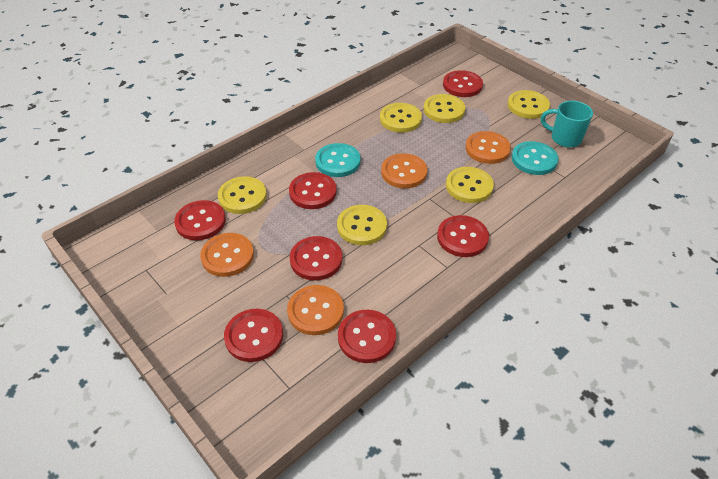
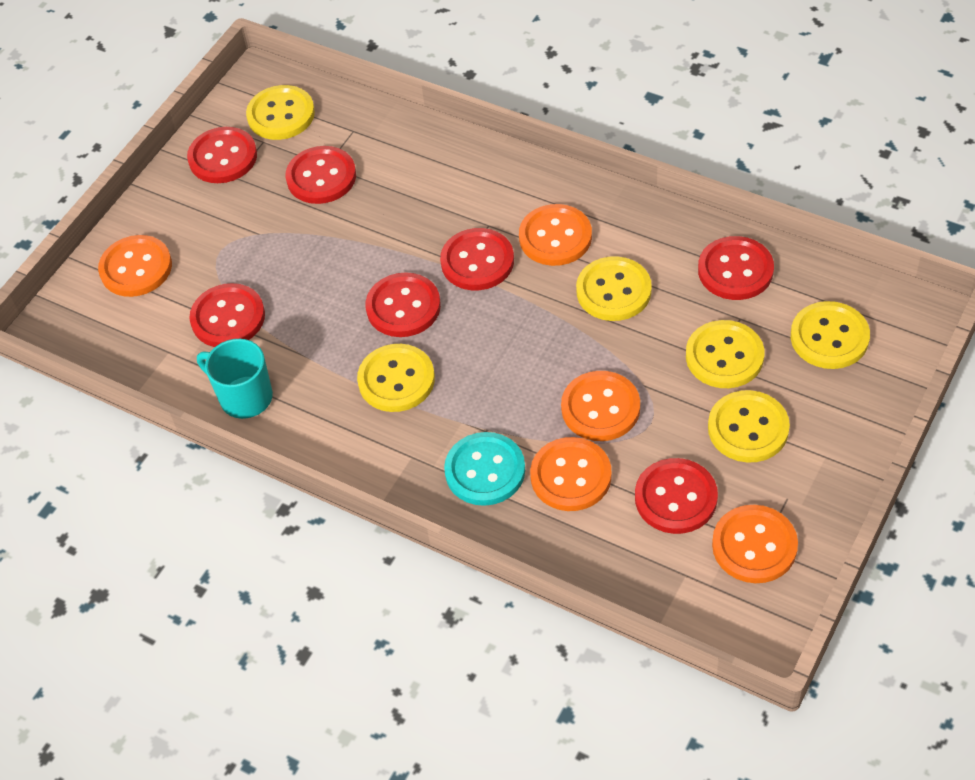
orange button: [200,233,254,277] [287,285,344,335] [381,153,427,188] [465,131,511,164] = 4 -> [98,235,172,297] [519,204,592,266] [530,437,612,511] [561,371,640,441] [712,505,798,583] = 5
turquoise button: [315,143,361,177] [512,141,559,175] = 2 -> [444,432,525,506] = 1

